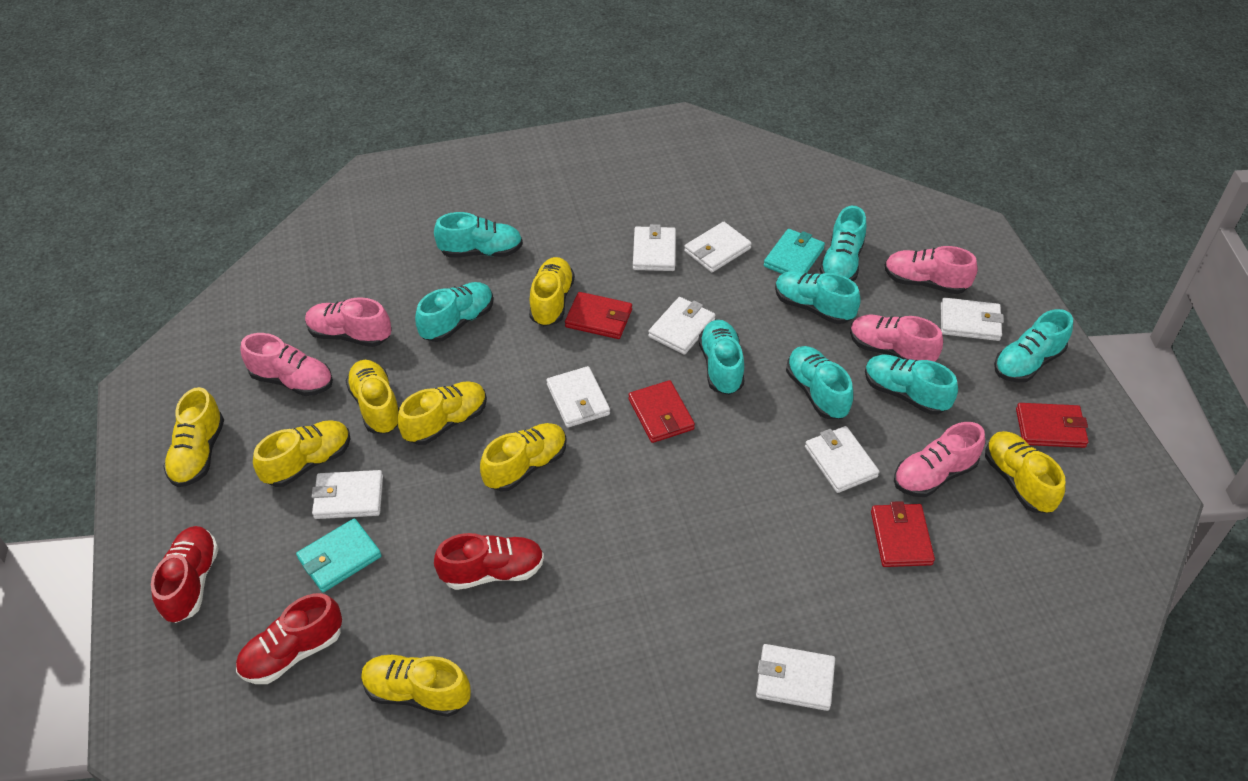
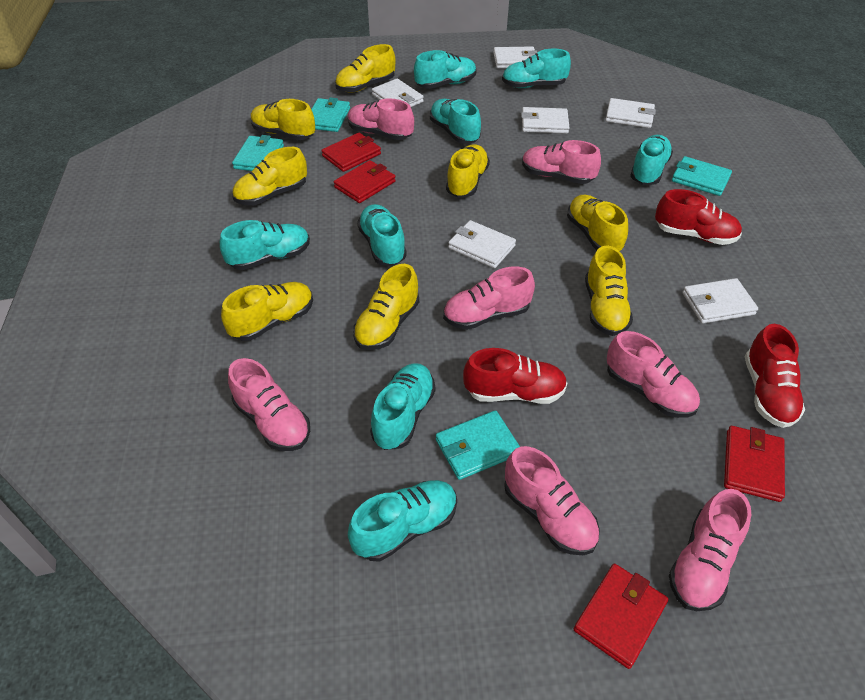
pink shoe: [240,333,333,396] [305,297,391,347] [850,314,943,362] [885,246,978,294] [894,422,985,497] = 5 -> [228,358,310,451] [348,98,414,140] [443,266,535,330] [504,446,600,555] [522,140,601,184] [607,331,700,418] [669,489,751,611] = 7
turquoise wallet: [296,518,381,592] [764,229,825,274] = 2 -> [232,135,284,171] [311,97,350,132] [436,410,520,480] [672,156,732,196] = 4
white wallet: [311,470,383,519] [547,366,610,428] [633,224,676,271] [648,297,716,355] [684,222,752,272] [756,644,835,711] [805,426,879,493] [941,297,1004,341] = 8 -> [372,78,424,107] [448,220,516,268] [493,46,537,68] [521,107,570,134] [605,98,656,128] [682,278,758,324] = 6

